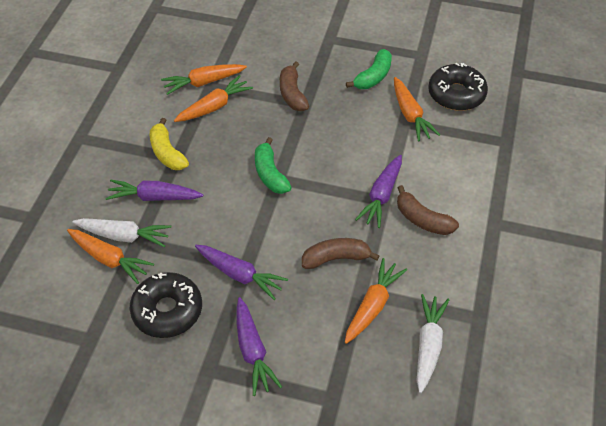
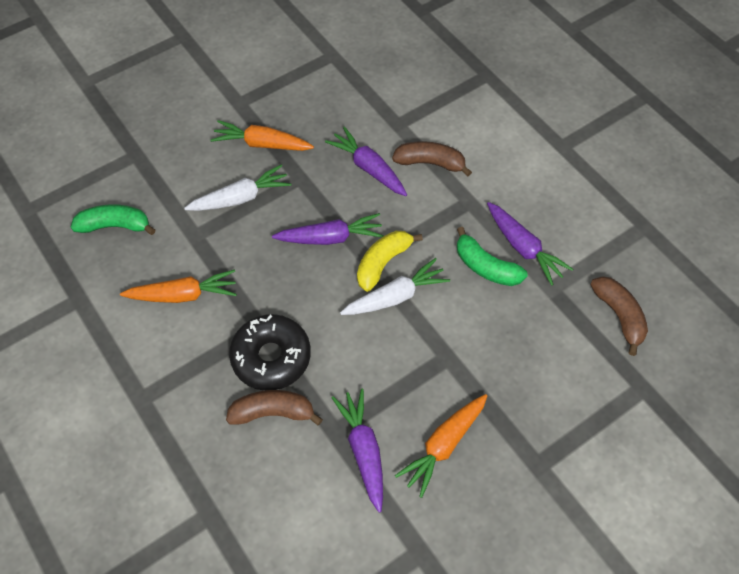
black donut: [130,272,202,338] [428,63,488,111] = 2 -> [229,314,311,391] = 1
orange carrot: [67,229,154,284] [161,64,247,95] [174,75,253,122] [345,258,407,344] [394,77,440,142] = 5 -> [120,270,237,303] [210,120,314,151] [395,394,487,498] = 3

